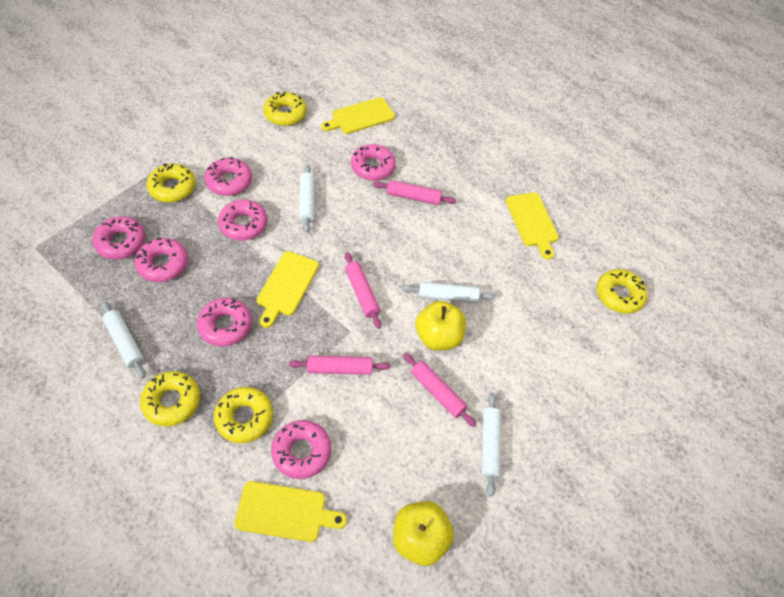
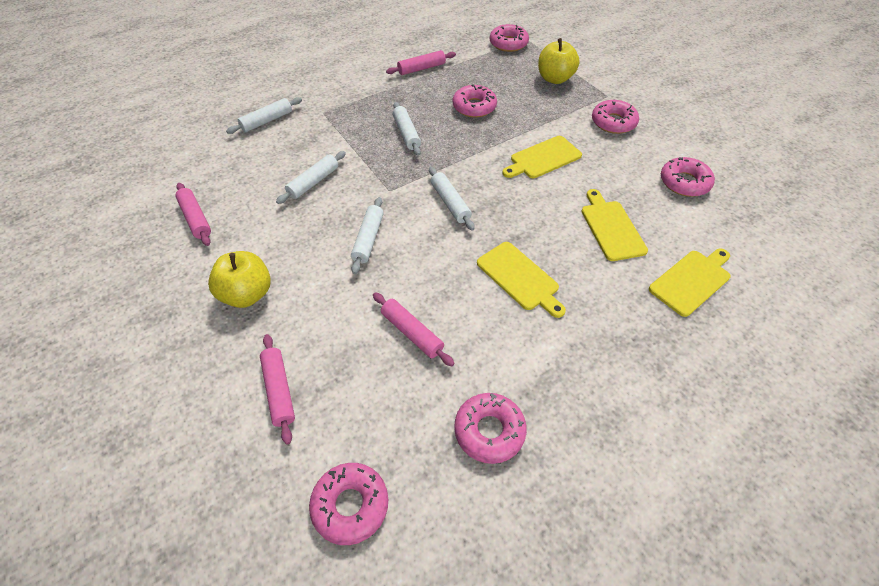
pink donut: [92,216,145,259] [135,237,188,282] [197,298,252,347] [204,157,252,196] [218,200,268,241] [271,420,331,479] [351,144,396,181] = 7 -> [309,463,388,545] [453,84,497,118] [454,393,527,464] [490,24,529,52] [592,100,639,134] [661,157,715,197] = 6
white rolling pin: [102,301,146,379] [299,165,315,233] [402,282,496,303] [481,393,501,496] = 4 -> [226,97,302,134] [276,151,346,204] [351,197,384,274] [393,102,421,155] [429,167,475,230] = 5
yellow donut: [140,371,200,427] [147,163,196,202] [214,387,273,443] [263,91,307,126] [597,269,648,314] = 5 -> none = 0

